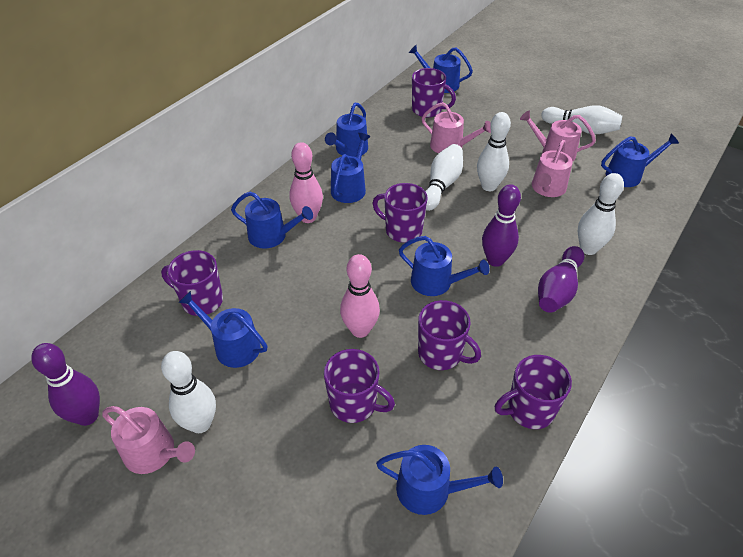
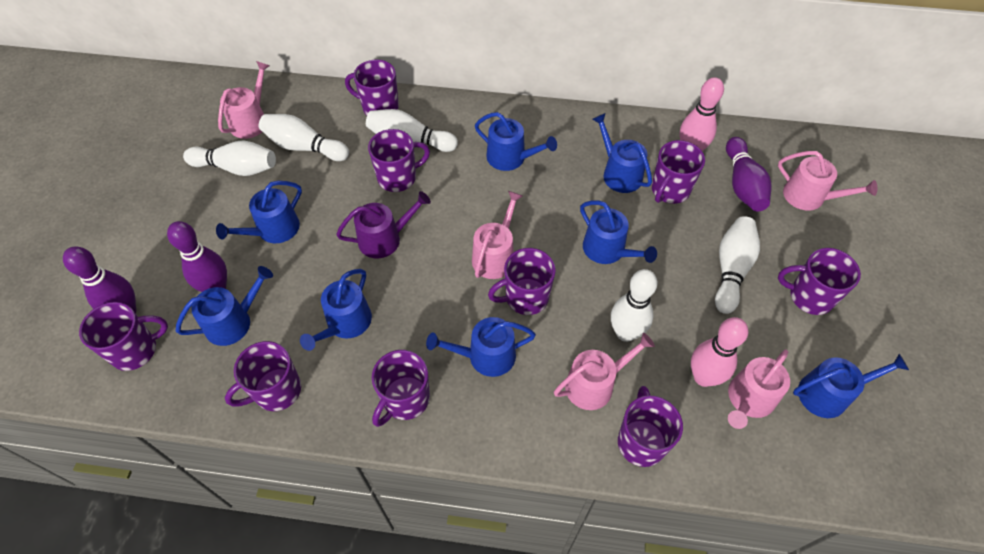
pink watering can: [102,406,195,474] [422,102,491,154] [520,111,596,162] [532,140,573,197] = 4 -> [218,61,270,139] [472,191,522,279] [554,333,655,410] [728,350,790,429] [778,151,878,211] = 5
purple mug: [161,250,223,316] [324,349,395,423] [372,183,428,243] [412,68,456,118] [418,300,481,370] [495,355,572,429] = 6 -> [79,302,168,371] [225,341,301,411] [345,60,399,115] [368,129,430,192] [372,350,430,427] [488,248,556,315] [618,386,683,467] [652,140,705,204] [778,248,861,315] = 9
purple watering can: none = 0 -> [336,191,431,258] = 1

